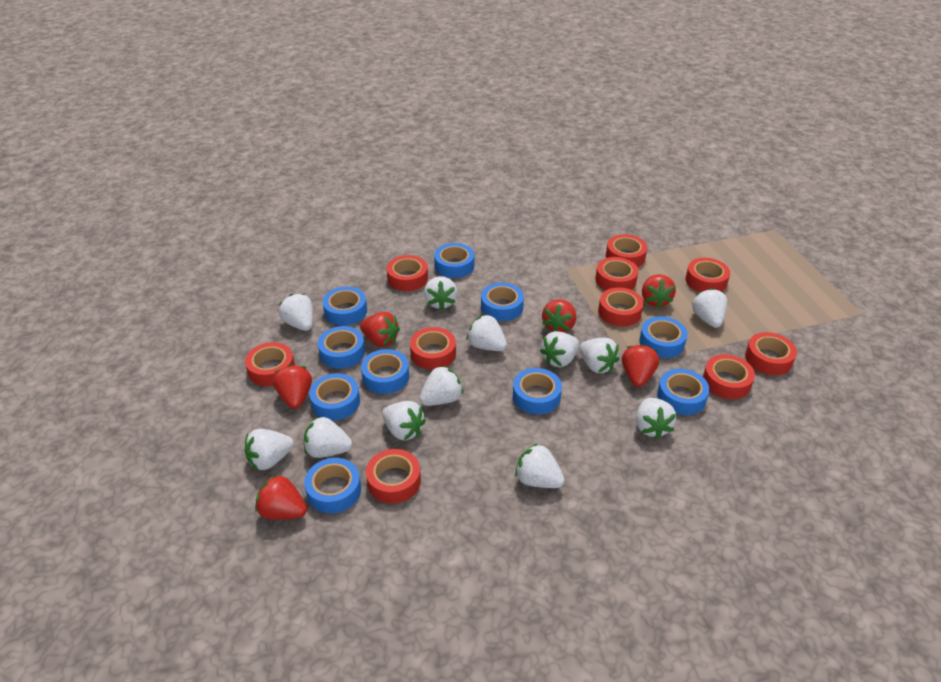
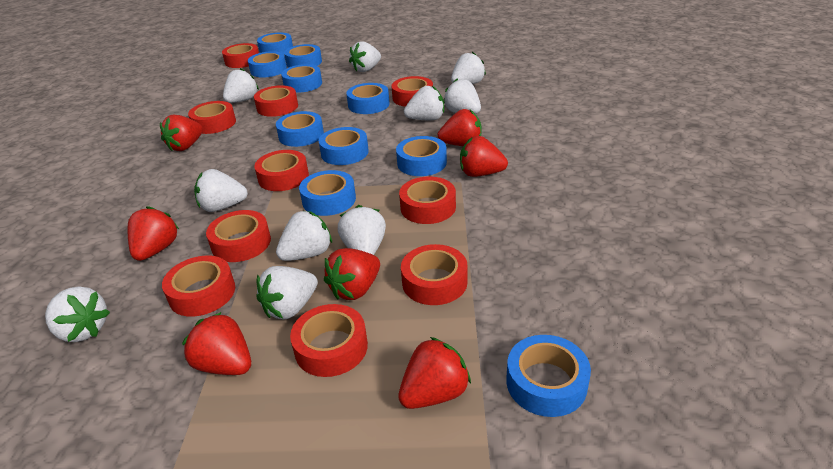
red strawberry: [255,474,307,520] [273,364,312,409] [360,312,400,347] [542,299,576,332] [622,344,659,387] [642,274,676,308] = 6 -> [128,206,179,261] [160,115,203,151] [182,312,251,375] [324,248,380,300] [398,337,471,409] [438,109,482,146] [460,136,508,177] = 7
white strawberry: [245,429,294,470] [279,294,313,331] [304,417,352,458] [382,401,426,440] [420,365,463,406] [424,276,458,310] [467,314,507,351] [515,443,564,488] [540,331,579,367] [580,338,619,373] [636,398,676,439] [692,288,727,328] = 12 -> [45,286,110,342] [194,169,248,212] [223,68,259,103] [256,266,318,319] [276,211,332,261] [338,205,386,255] [349,41,381,72] [404,86,444,120] [443,78,481,114] [451,52,486,84] = 10

